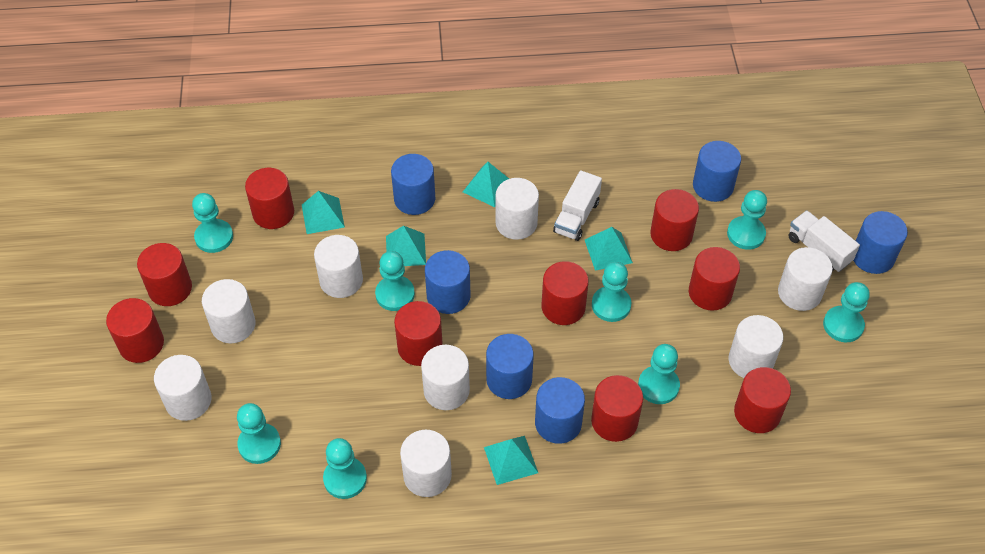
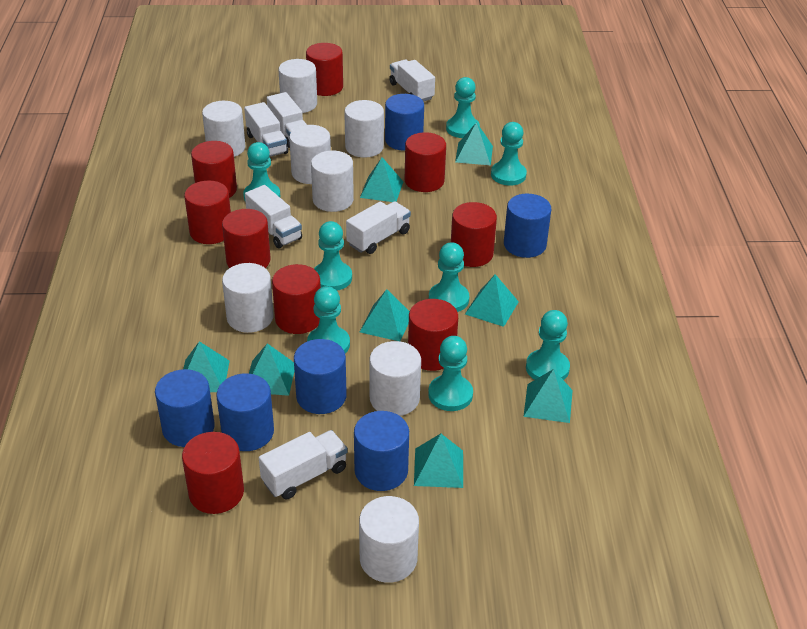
turquoise pyramid: [302,191,345,234] [386,226,426,266] [463,162,509,207] [484,436,538,485] [585,227,633,271] = 5 -> [183,341,229,392] [249,343,294,396] [360,157,403,202] [360,289,410,341] [414,434,463,488] [455,122,493,165] [465,274,519,327] [523,369,573,423] = 8
white truck: [553,170,602,241] [788,210,860,272] = 2 -> [244,102,288,157] [245,185,302,248] [259,430,348,499] [267,92,307,148] [346,201,411,254] [389,60,435,102] = 6

